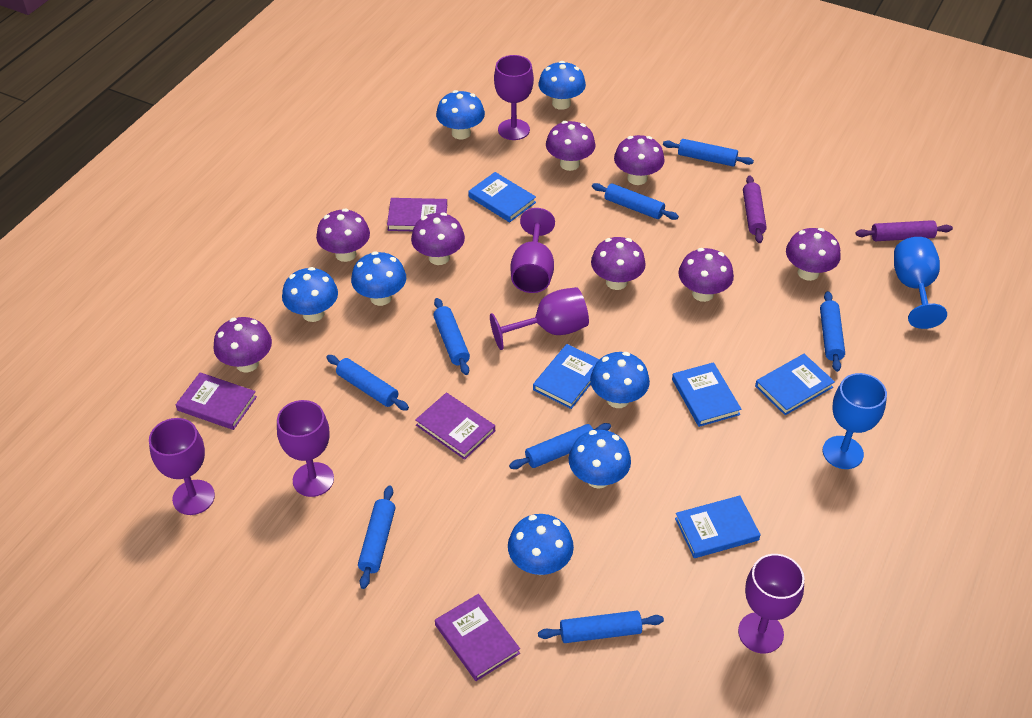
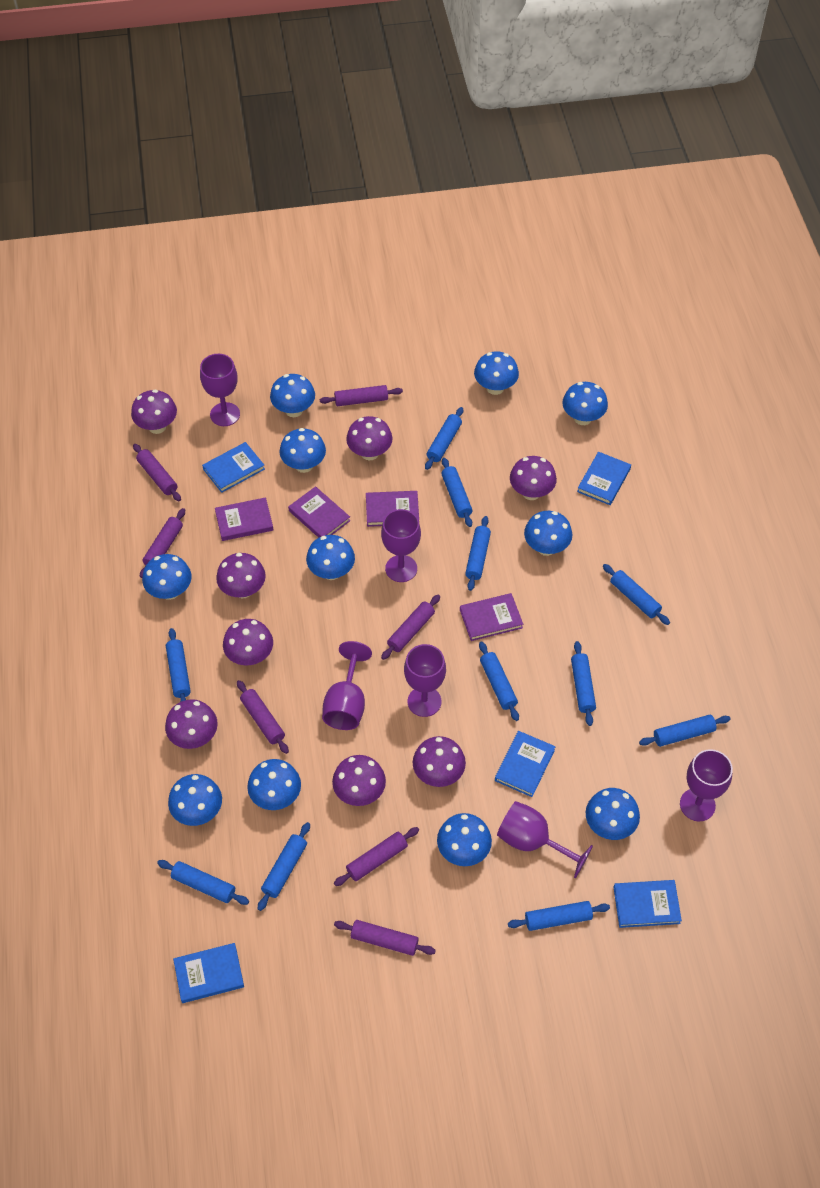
blue goblet: [823,373,887,469] [894,237,947,329] = 2 -> none = 0
blue mushroom: [282,267,338,322] [351,251,406,306] [436,90,485,140] [508,514,574,575] [538,61,586,110] [569,430,631,489] [590,352,650,408] = 7 -> [142,554,192,600] [168,774,222,826] [247,759,301,810] [270,374,315,417] [279,428,326,473] [306,535,355,580] [437,813,492,866] [474,351,519,395] [524,511,572,556] [562,382,608,425] [586,788,640,840] = 11
blue rolling pin: [326,355,409,411] [358,486,395,589] [433,298,470,375] [509,423,611,469] [538,611,664,643] [592,183,679,220] [663,139,754,166] [820,291,845,372] = 8 -> [157,860,249,905] [166,628,191,702] [258,822,310,911] [425,407,463,470] [441,458,473,527] [465,516,491,591] [479,641,519,721] [508,901,610,931] [571,641,596,726] [603,564,670,625] [639,715,730,747] = 11
purple rolling pin: [743,175,767,243] [855,220,953,241] = 2 -> [133,444,181,501] [140,508,185,578] [237,680,289,754] [320,385,403,406] [334,827,419,886] [334,920,436,956] [381,595,440,660] = 7

